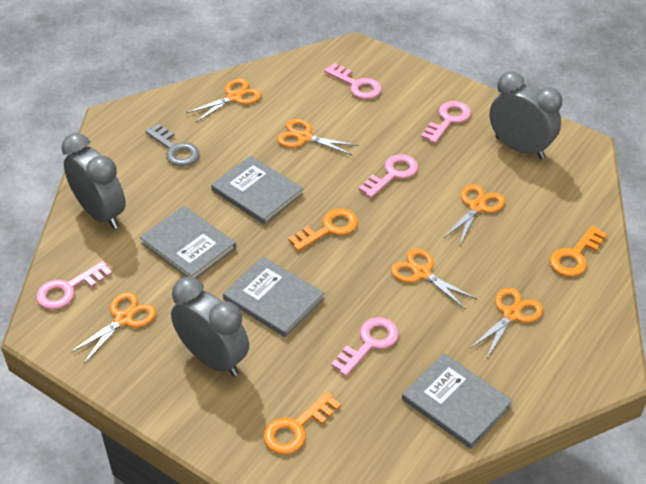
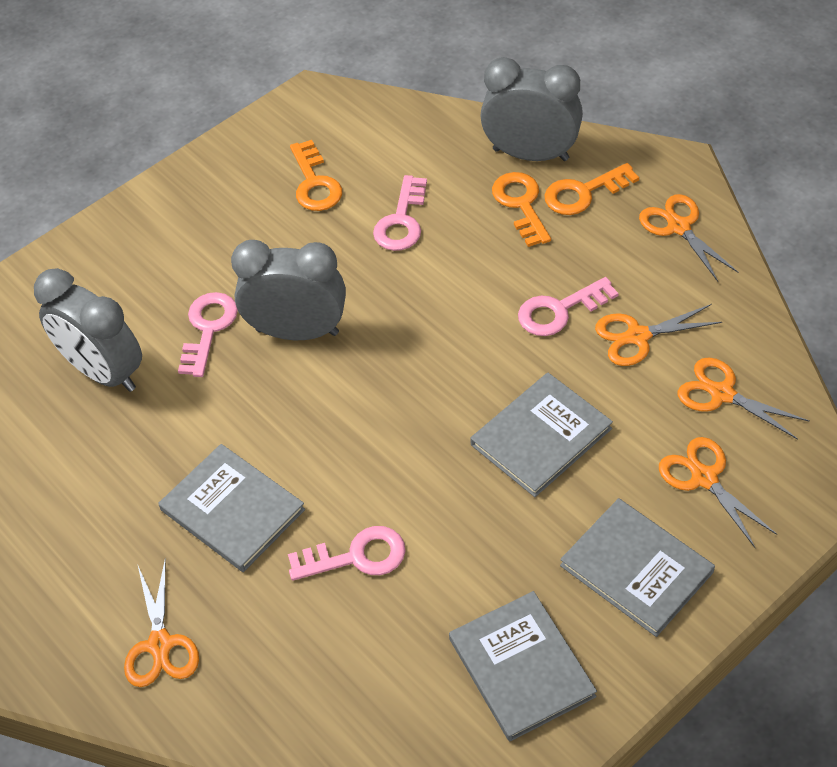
grey key: [145,124,200,166] = 1 -> none = 0
orange scissors: [70,292,156,363] [187,79,261,122] [277,119,359,156] [391,249,477,310] [444,184,505,245] [471,288,543,358] = 6 -> [124,558,199,687] [595,304,722,366] [639,194,738,282] [659,437,777,548] [678,358,809,440] = 5
pink key: [36,261,112,309] [324,63,382,99] [331,317,399,376] [359,154,418,198] [421,101,471,144] = 5 -> [178,292,238,377] [288,526,405,581] [373,175,427,251] [518,277,619,336] = 4

